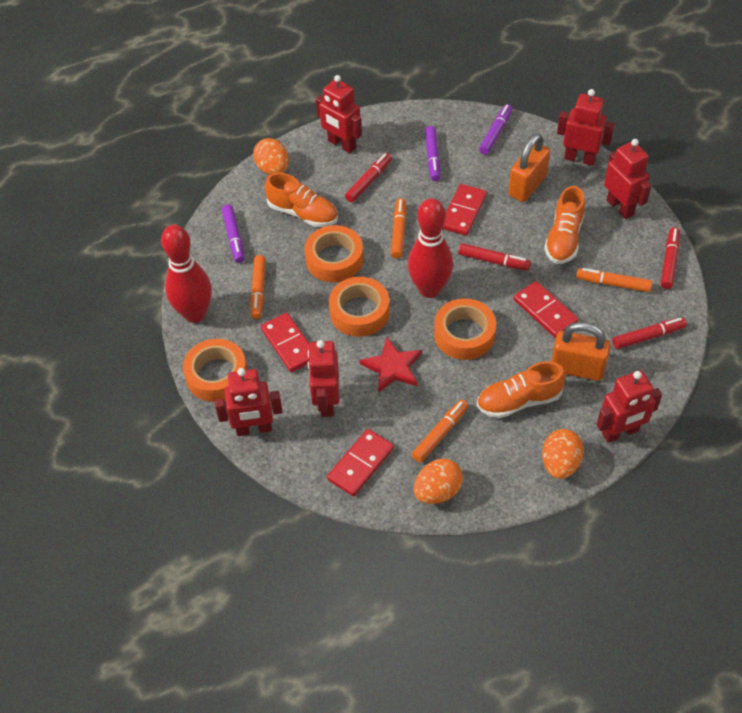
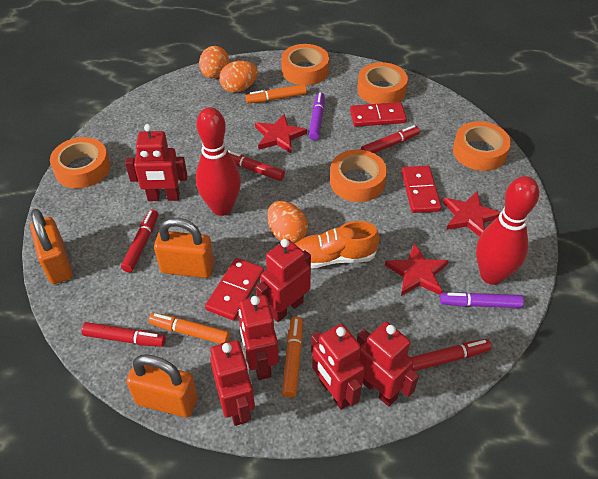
orange marker: [250,255,266,319] [391,198,406,259] [412,399,469,463] [576,268,652,292] = 4 -> [149,313,230,344] [245,84,307,103] [282,316,303,397] = 3
orange padlock: [508,133,550,202] [551,322,611,381] = 2 -> [30,209,73,284] [126,354,198,418] [154,218,214,278] = 3
orange shoe: [265,173,338,227] [477,361,566,418] [544,186,585,264] = 3 -> [295,221,379,268] = 1
orange tape: [183,339,247,402] [304,225,363,282] [329,277,390,337] [434,298,496,360] = 4 -> [50,137,110,188] [281,44,329,85] [330,150,387,202] [357,62,408,104] [453,121,511,171] = 5
purple marker: [222,204,245,263] [425,126,440,181] [479,104,513,155] = 3 -> [309,93,325,140] [440,292,524,308] = 2
red domino: [261,313,309,372] [327,429,394,496] [442,184,487,236] [514,281,579,338] = 4 -> [205,258,264,321] [350,102,407,127] [401,166,442,213] = 3
red marker: [345,153,392,202] [458,243,531,271] [613,317,687,349] [661,227,680,289] = 4 -> [81,322,166,347] [121,209,158,272] [228,150,285,181] [361,125,420,153] [410,339,491,371] = 5
red star: [360,337,422,393] = 1 -> [255,114,307,153] [385,243,449,296] [443,191,500,237] = 3

